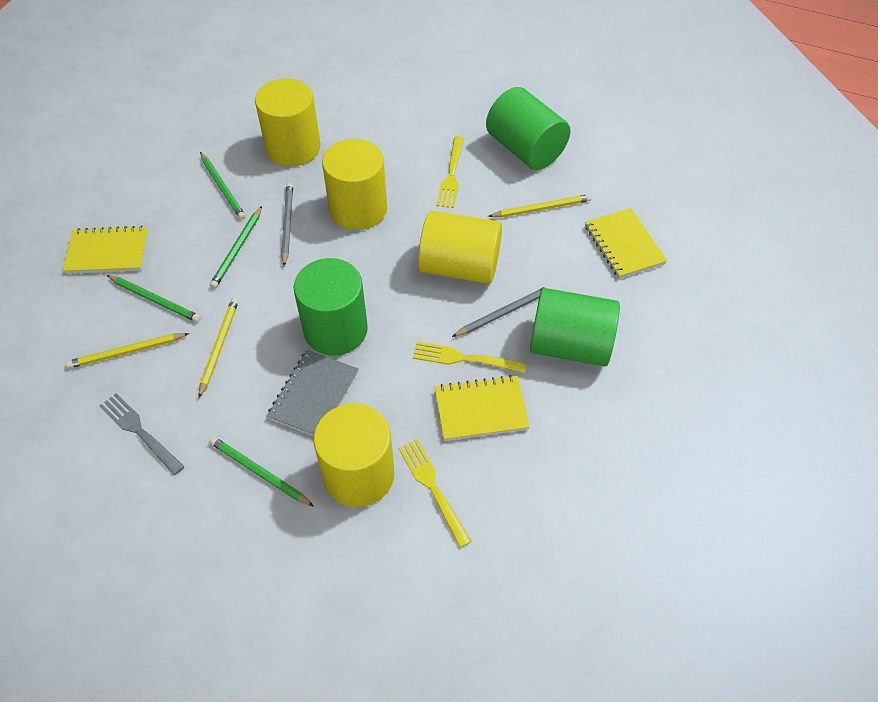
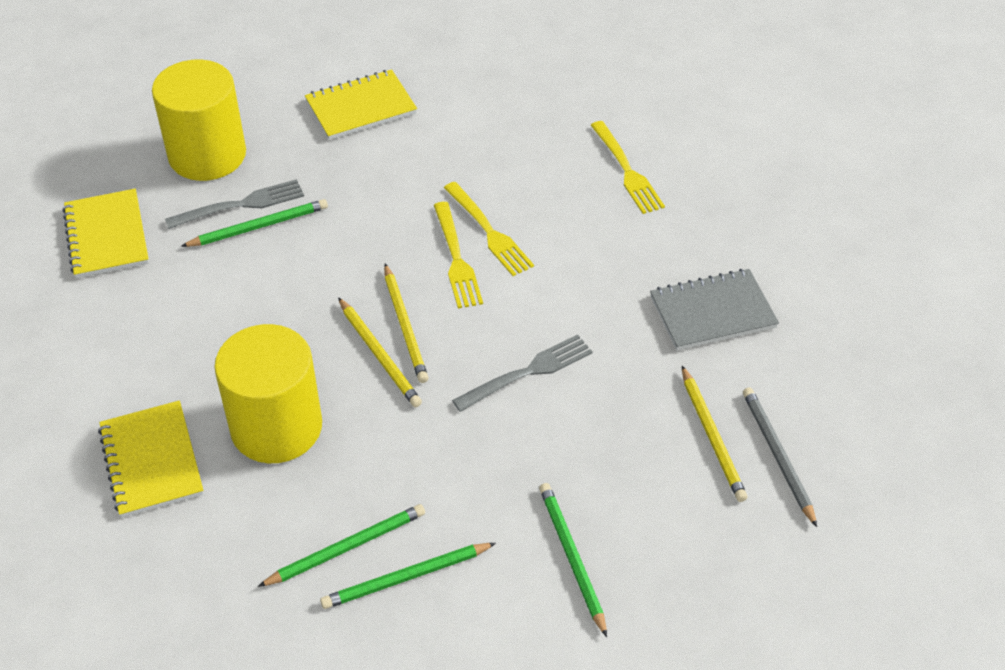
green cylinder: [294,258,368,356] [486,87,570,170] [530,288,620,366] = 3 -> none = 0
grey fork: [100,393,185,475] = 1 -> [165,179,304,229] [452,335,593,412] = 2
grey pencil: [281,182,293,266] [452,285,552,337] = 2 -> [743,387,817,527] = 1
yellow cylinder: [255,78,320,166] [314,403,394,507] [322,139,387,230] [418,211,502,284] = 4 -> [152,60,246,181] [214,324,322,463] = 2

